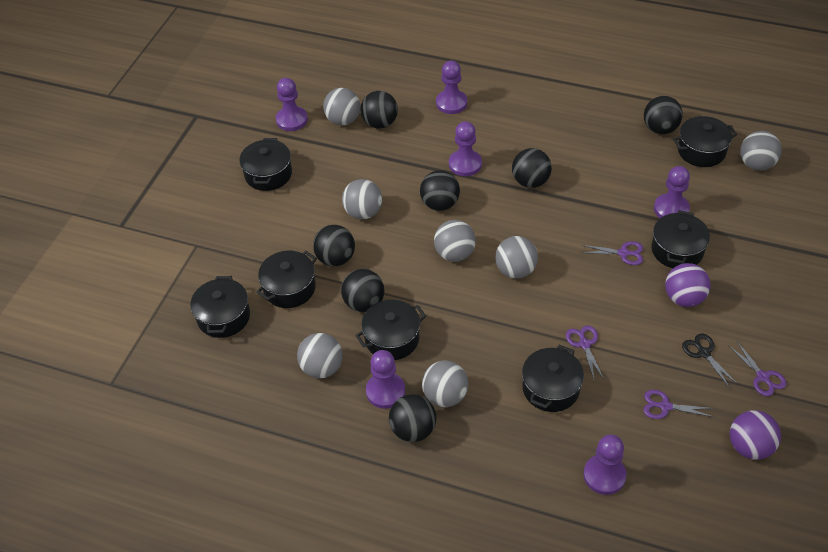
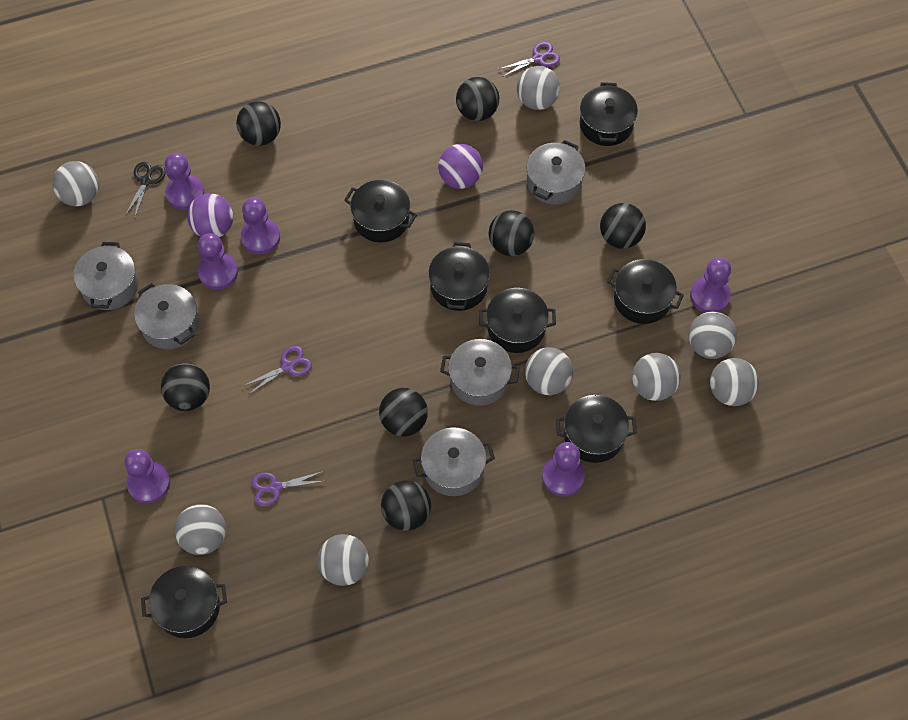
grey ball: [297,333,343,378] [323,88,360,125] [342,179,382,219] [422,361,469,407] [434,220,476,262] [495,236,538,279] [740,131,782,171] = 7 -> [52,161,99,206] [175,504,226,555] [317,534,369,586] [517,66,560,110] [525,347,573,395] [632,353,681,401] [689,311,737,359] [710,358,759,406] = 8
grey pot: none = 0 -> [73,242,139,310] [134,283,199,349] [412,427,495,496] [440,339,520,406] [526,140,585,205] = 5
purple scissors: [566,325,604,382] [581,241,643,265] [643,390,714,419] [728,342,787,396] = 4 -> [243,346,312,394] [251,471,324,506] [500,42,560,77] = 3

